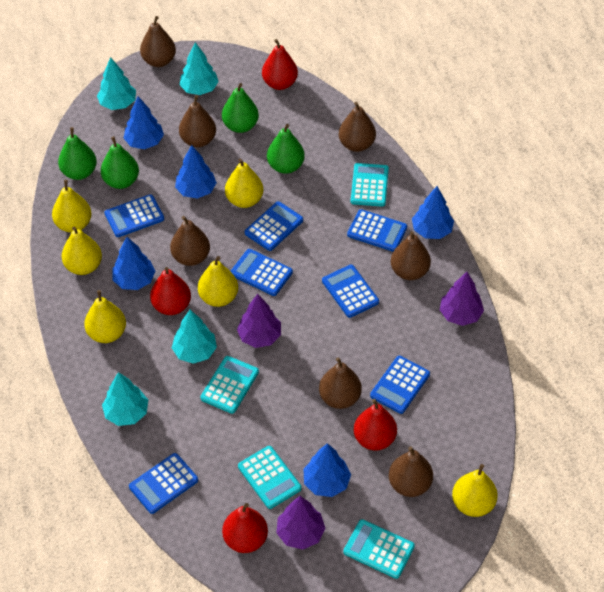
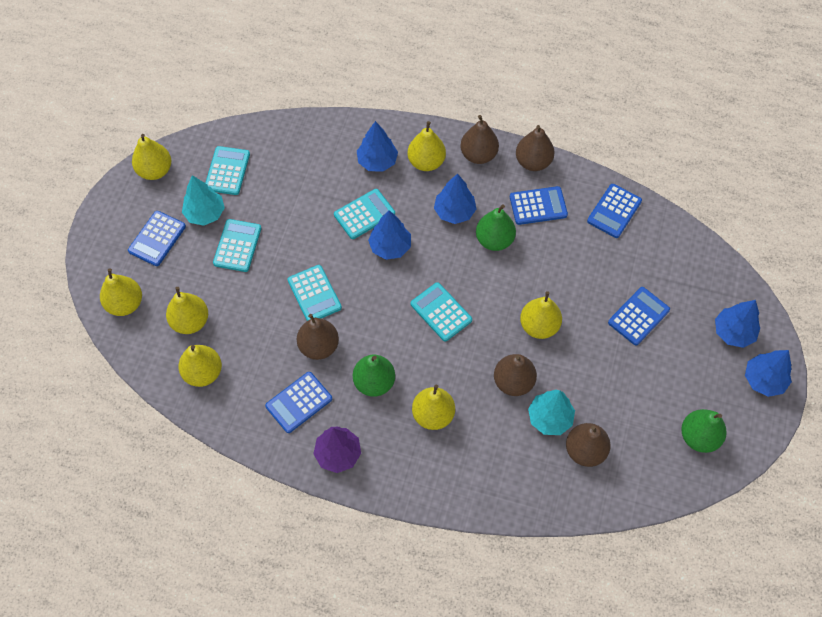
blue calculator: [104,194,164,237] [129,453,198,514] [230,249,293,296] [245,201,303,251] [322,264,379,318] [347,209,407,252] [370,356,430,414] = 7 -> [128,211,186,266] [265,372,332,433] [510,186,568,225] [587,184,642,238] [608,287,670,345] = 5
brown pear: [140,16,176,67] [170,216,210,266] [179,95,216,147] [319,357,362,409] [339,102,376,152] [389,447,433,497] [391,231,431,280] = 7 -> [297,314,339,360] [460,115,499,164] [494,354,537,396] [516,125,554,171] [566,423,611,467] = 5
green pear: [58,127,97,180] [101,136,139,189] [222,83,259,133] [267,124,305,174] = 4 -> [353,355,395,397] [476,204,516,251] [681,409,727,453] = 3
purple tree: [237,294,281,348] [276,496,325,549] [440,272,484,326] = 3 -> [313,426,361,473] = 1
red pear: [150,267,191,315] [222,503,268,553] [262,39,298,90] [354,399,397,450] = 4 -> none = 0
turquoise calculator: [200,356,259,414] [238,446,301,509] [344,519,415,579] [351,163,389,207] = 4 -> [205,146,250,195] [213,219,261,272] [287,265,342,321] [334,189,395,239] [411,282,472,342] = 5
turquoise tree: [97,57,136,110] [102,372,148,426] [172,310,217,364] [180,42,219,95] = 4 -> [182,175,225,226] [528,390,575,435] = 2
yellow pear: [52,180,92,232] [62,226,102,275] [84,290,126,343] [198,256,238,307] [225,159,263,208] [452,464,498,517] = 6 -> [100,268,142,316] [132,134,171,180] [166,287,208,334] [178,345,222,387] [408,121,446,171] [412,385,455,430] [520,291,562,339] = 7

